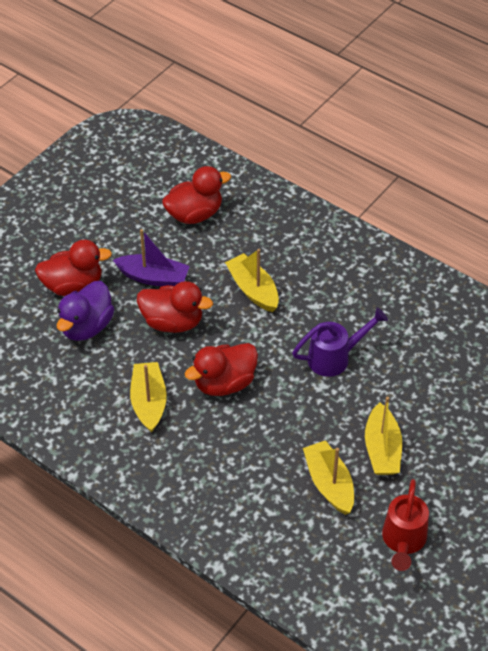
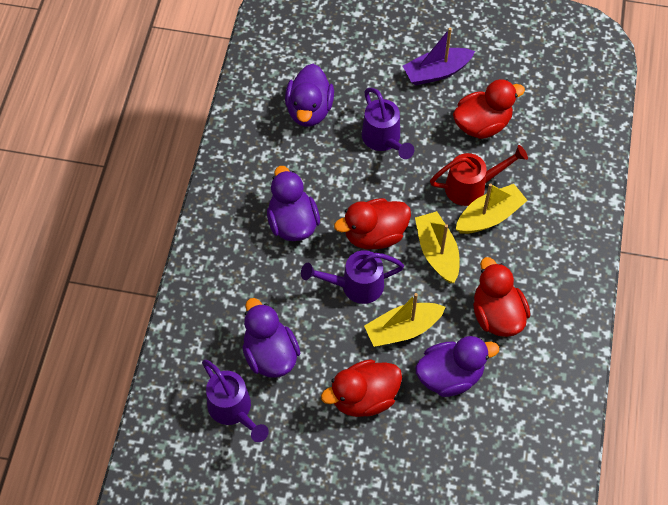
purple duck: [57,281,114,341] = 1 -> [242,298,300,378] [267,166,320,241] [285,64,334,127] [415,336,499,397] = 4
purple watering can: [292,307,388,377] = 1 -> [202,360,269,442] [301,250,404,304] [362,88,414,159] = 3
yellow boat: [130,362,167,433] [225,249,279,312] [303,440,354,515] [365,397,402,475] = 4 -> [364,293,446,347] [415,211,460,283] [456,183,528,234] = 3

